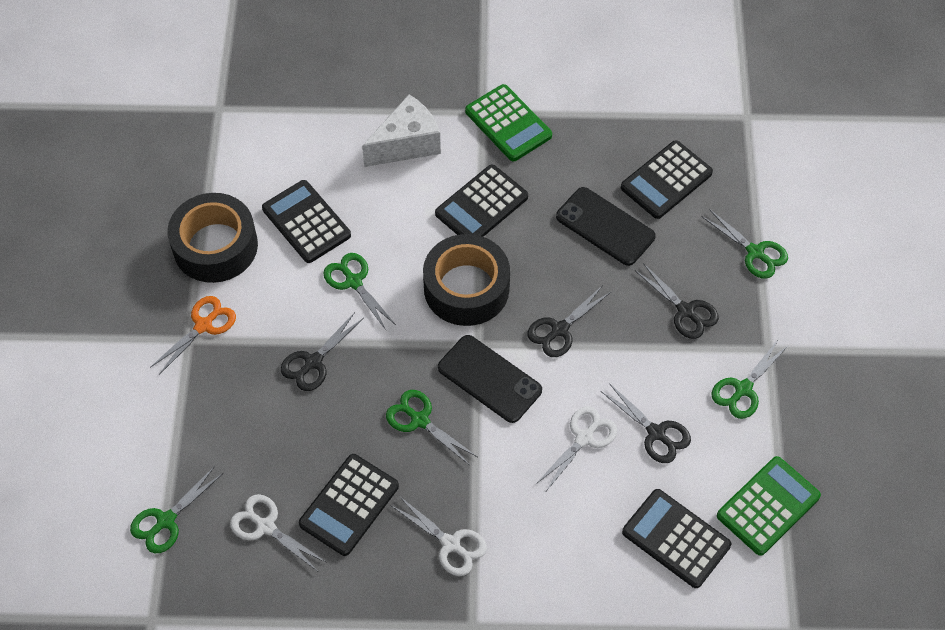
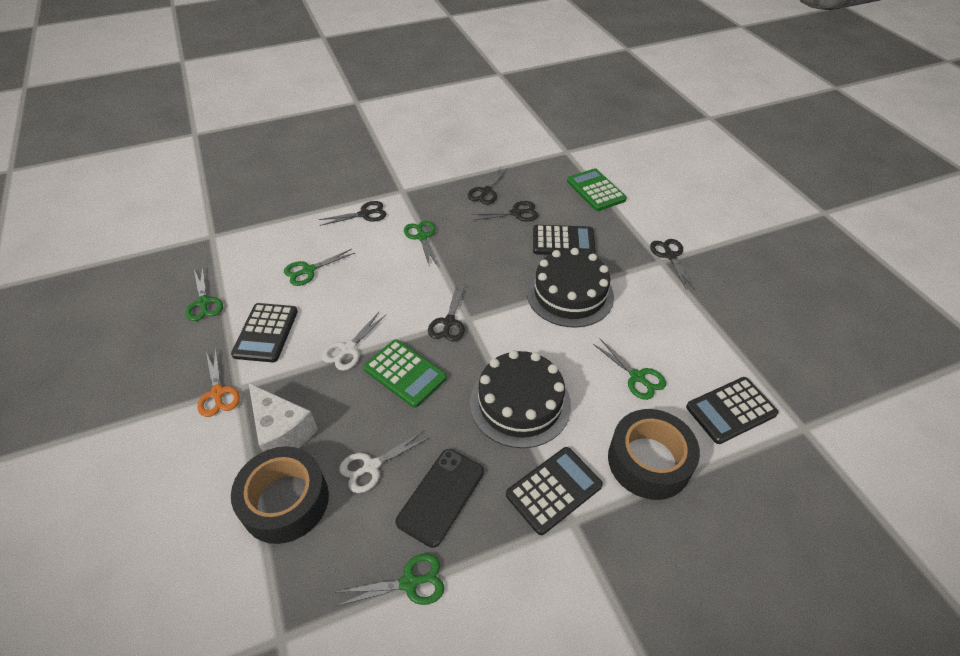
black cake: none = 0 -> [470,350,571,448] [527,248,614,328] = 2
black calculator: [262,180,351,263] [299,454,399,556] [435,165,528,237] [621,140,713,219] [622,489,731,588] = 5 -> [231,303,298,362] [506,447,603,535] [533,225,596,255] [686,377,779,444] = 4
black phone: [438,335,542,423] [556,187,656,266] = 2 -> [396,449,484,548] = 1
black scissors: [281,312,364,391] [528,285,612,357] [601,383,691,463] [635,263,719,339] = 4 -> [318,201,386,226] [428,284,465,342] [467,167,507,205] [471,201,538,221] [650,239,694,289] = 5
white scissors: [230,494,327,571] [392,496,487,576] [536,406,617,491] = 3 -> [322,312,386,371] [339,431,430,493] = 2

